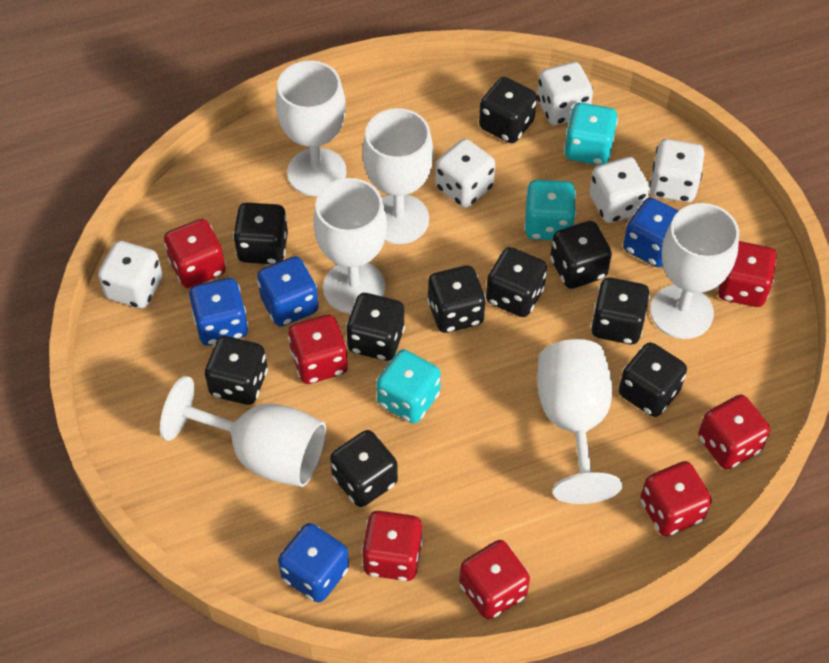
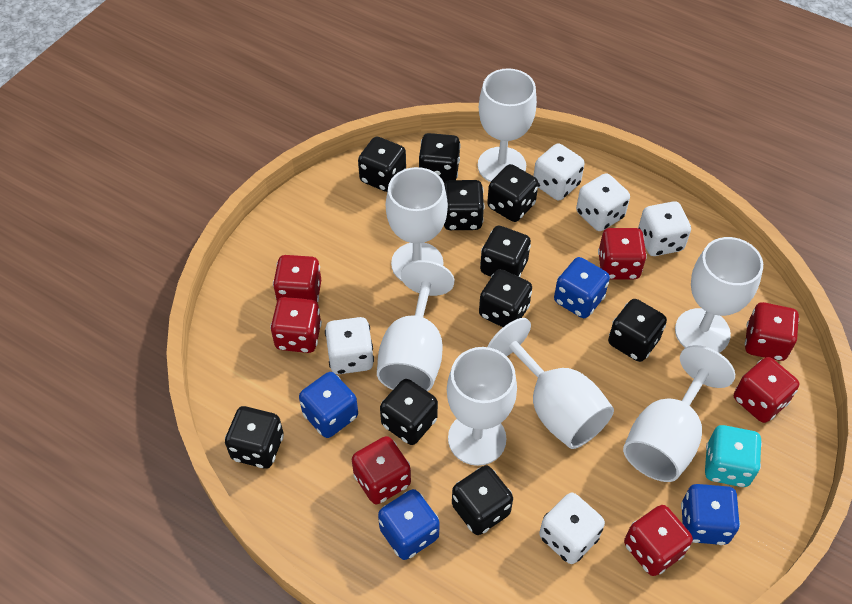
turquoise dice: [376,349,441,423] [524,180,576,240] [564,103,618,165] = 3 -> [705,425,762,487] = 1
white goblet: [160,376,326,487] [276,61,347,196] [313,178,387,314] [362,108,434,244] [537,339,622,504] [650,203,739,339] = 6 -> [377,260,454,391] [386,167,448,281] [447,347,517,466] [478,68,537,182] [487,318,614,449] [623,345,735,482] [675,237,763,353] = 7

